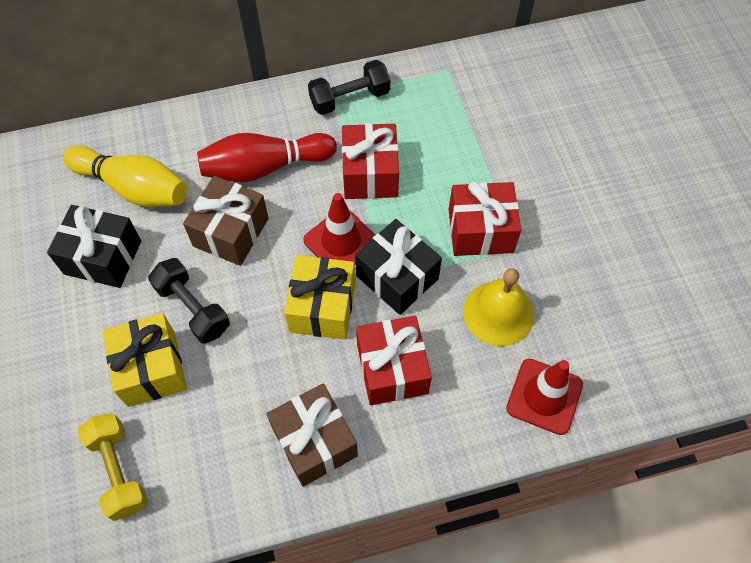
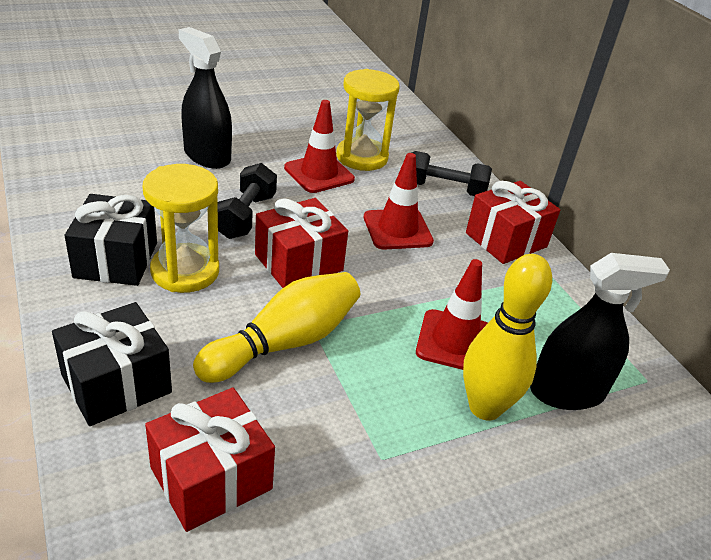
black spray bottle: none = 0 -> [178,27,232,169] [530,253,670,410] = 2
brown gift: [183,176,269,266] [266,383,358,487] = 2 -> none = 0
red bowling pin: [197,133,337,182] = 1 -> none = 0
red traffic cone: [303,193,375,265] [506,359,583,435] = 2 -> [284,100,355,193] [364,153,434,250] [416,259,488,370] = 3
yellow bell: [463,268,534,346] = 1 -> none = 0
yellow bowling pin: [63,145,187,207] = 1 -> [193,272,360,383] [463,254,552,420] = 2
yellow dumbbell: [78,413,148,521] = 1 -> none = 0
yellow gift: [103,313,187,407] [284,255,355,339] = 2 -> none = 0
yellow hourglass: none = 0 -> [143,164,219,293] [336,69,400,171] = 2

